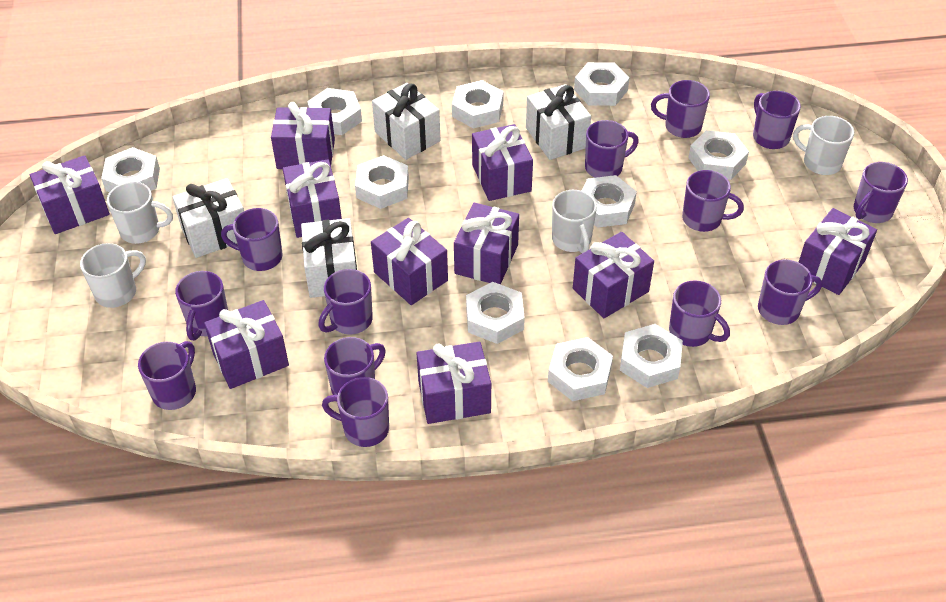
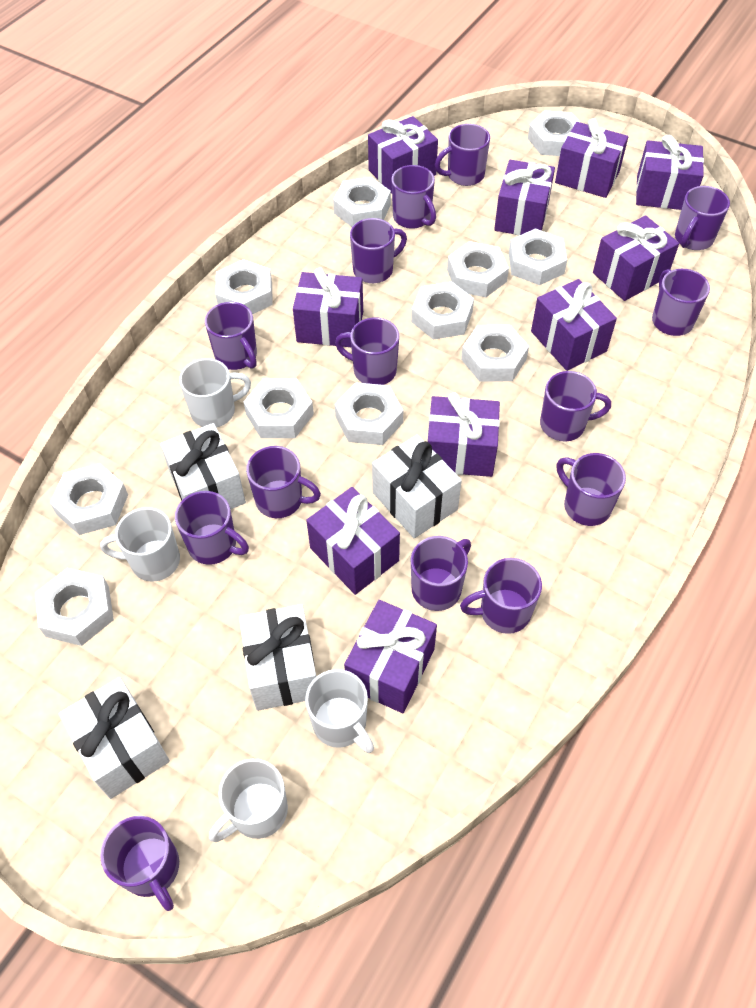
purple mug: [138,341,196,410] [175,271,228,341] [221,208,283,271] [318,269,373,335] [322,377,389,447] [324,337,386,395] [585,120,639,178] [651,80,710,138] [669,280,730,347] [682,170,744,232] [753,91,801,149] [758,260,822,325] [854,162,908,223] = 13 -> [100,816,179,911] [175,491,249,565] [205,302,257,370] [246,446,321,518] [335,318,399,385] [350,218,407,283] [391,165,436,229] [411,536,471,611] [435,124,490,186] [460,558,542,634] [540,371,611,442] [557,453,626,526] [652,269,710,336] [675,186,730,250] = 14
white nut: [101,147,160,192] [307,88,362,135] [355,155,409,209] [452,80,504,129] [466,282,525,344] [548,337,613,401] [574,62,629,106] [582,175,637,228] [620,324,683,388] [688,130,749,180] = 10 -> [35,568,114,646] [50,463,128,535] [215,259,273,314] [244,379,314,438] [333,177,391,227] [335,383,403,445] [411,281,474,340] [447,241,509,297] [461,325,529,381] [509,228,567,285] [528,110,581,156] = 11

